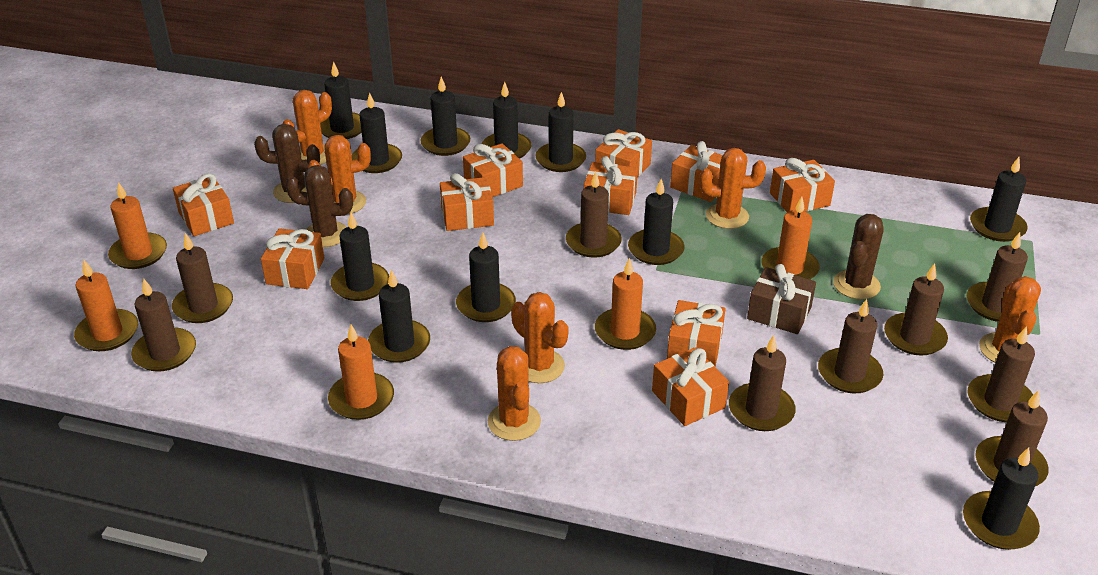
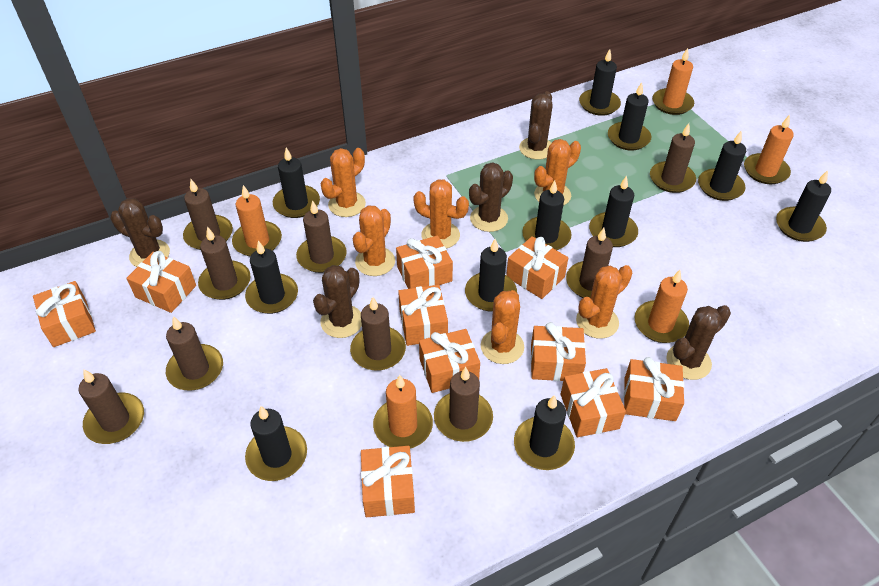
brown cactus: [254,124,320,203] [285,165,353,247] [833,214,883,300] = 3 -> [110,198,170,267] [313,265,362,338] [469,162,513,232] [519,91,553,160] [666,305,731,380] = 5
brown gift: [747,264,816,334] = 1 -> none = 0

